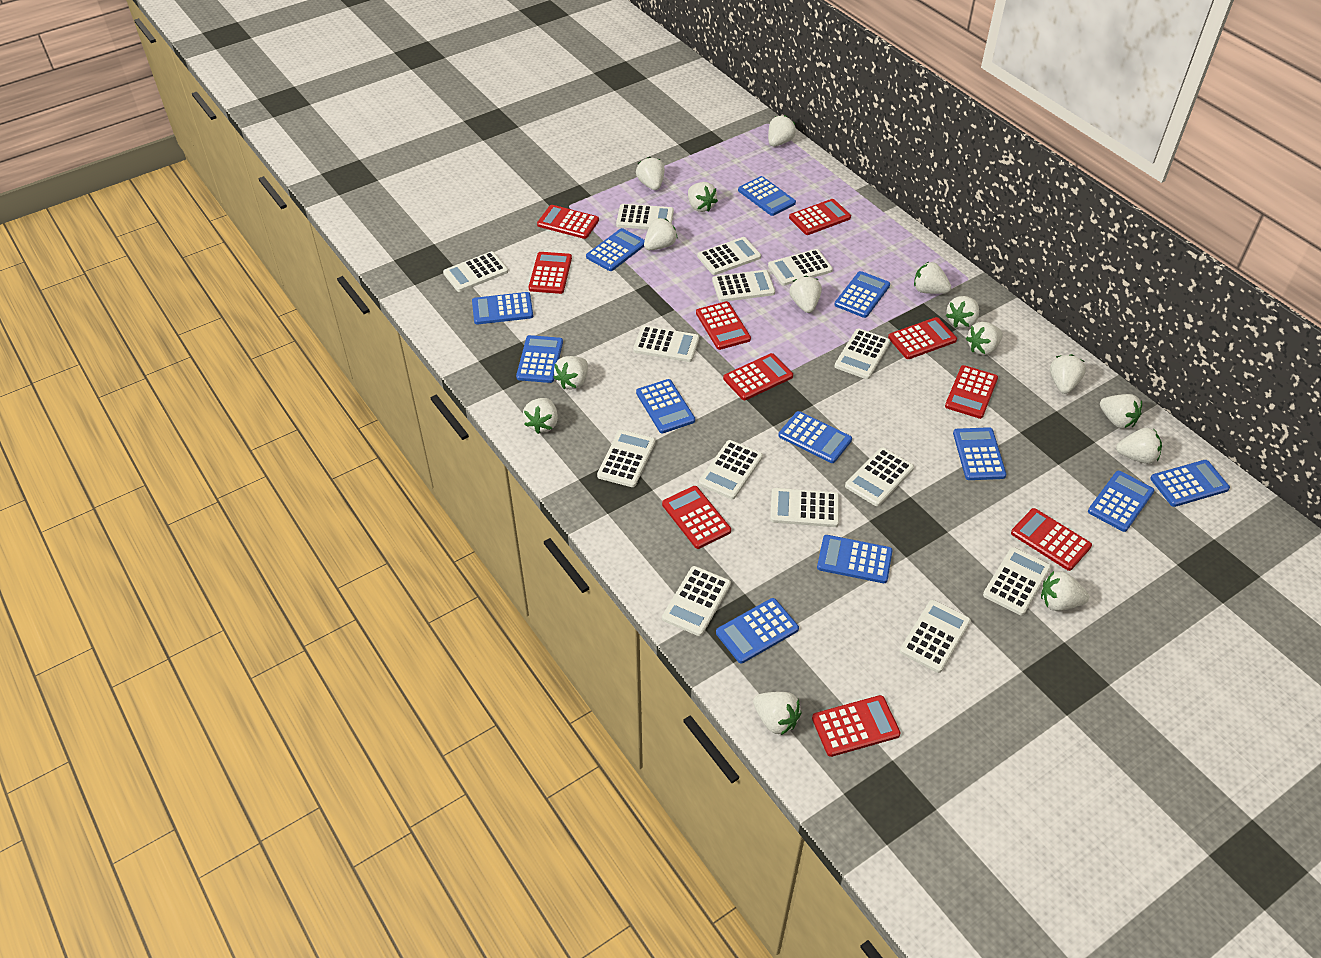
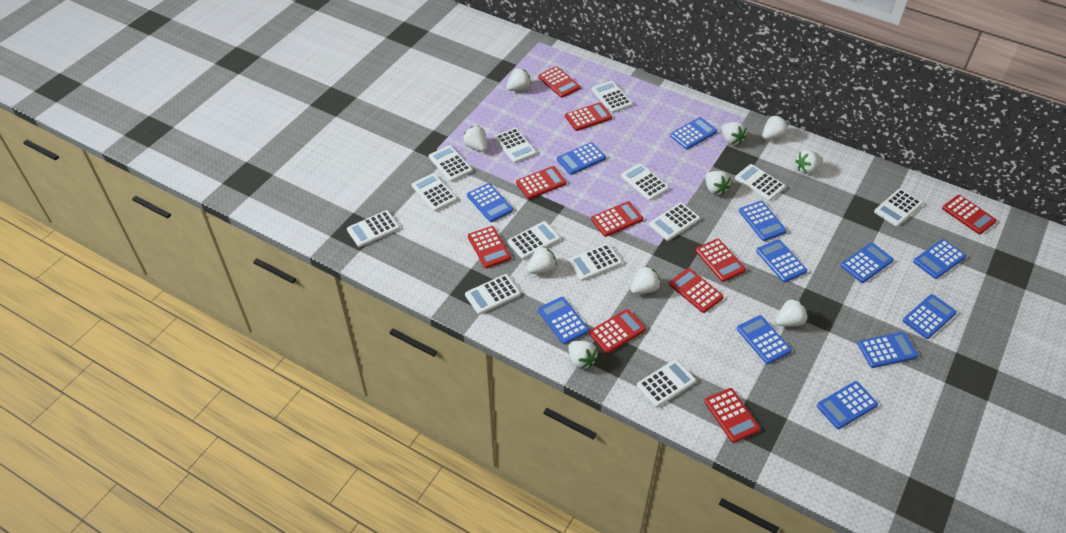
white calculator: [443,251,508,292] [597,430,655,487] [616,204,674,229] [633,326,699,362] [662,566,731,636] [697,237,761,275] [699,440,763,499] [712,270,775,302] [768,249,833,286] [770,488,839,527] [835,329,890,379] [845,447,914,506] [900,600,971,673] [983,547,1051,615] = 14 -> [347,210,400,247] [412,173,457,212] [429,145,473,182] [465,274,521,315] [494,128,537,163] [508,221,561,259] [568,244,622,281] [592,81,633,113] [621,163,669,201] [637,359,696,407] [649,203,700,241] [735,164,786,201] [874,189,923,227] = 13
white strawberry: [523,398,558,434] [553,356,588,389] [636,157,665,190] [644,218,678,250] [688,182,718,212] [753,692,801,736] [768,115,796,146] [789,276,822,313] [914,262,951,294] [945,296,979,328] [966,322,1003,355] [1041,571,1089,611] [1050,354,1086,394] [1100,394,1142,429] [1116,428,1162,464] = 15 -> [463,126,487,152] [506,68,532,91] [527,246,557,274] [568,341,598,369] [630,266,661,294] [705,171,731,195] [722,122,747,145] [762,115,788,140] [775,298,808,327] [795,150,823,174] = 10

